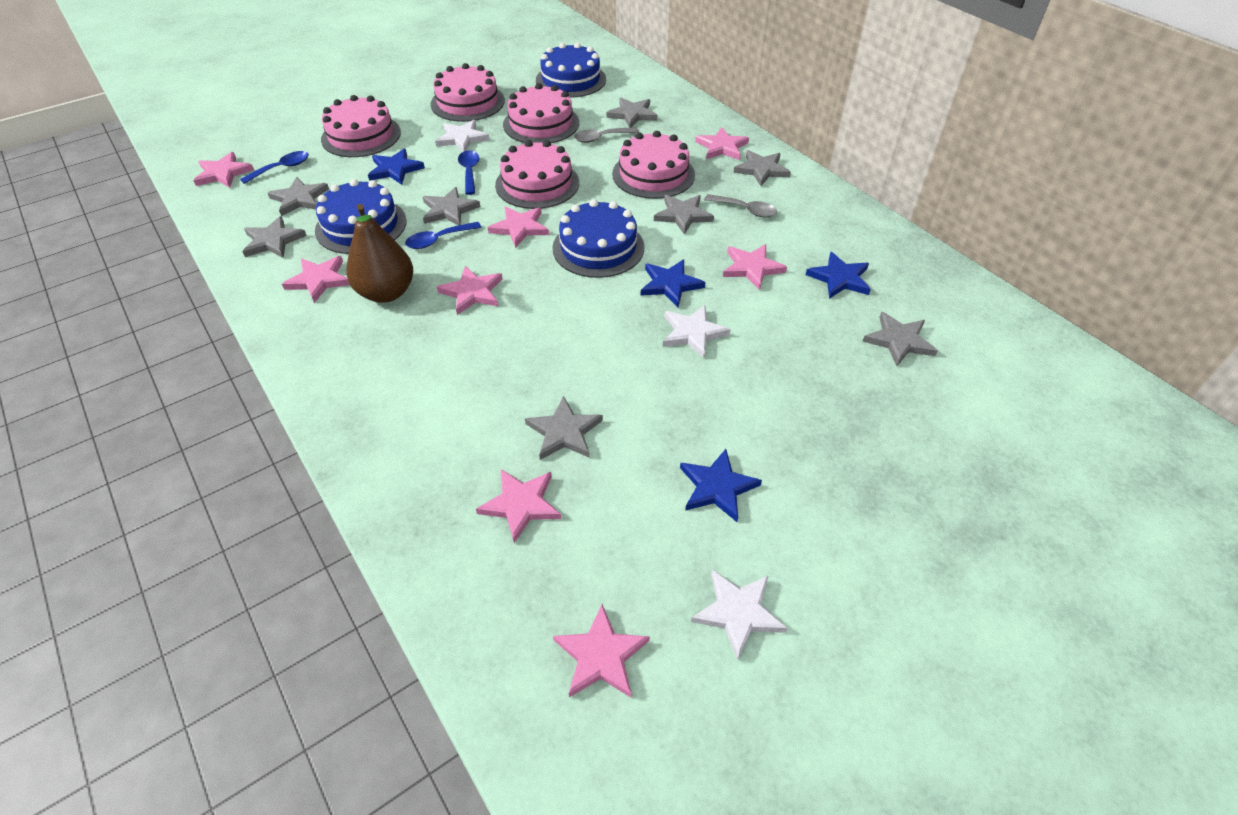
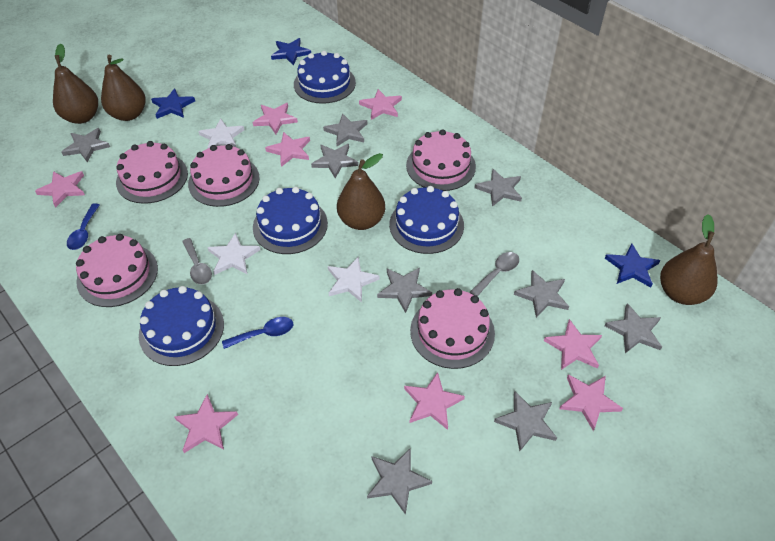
blue cake: [315,179,407,254] [536,43,606,98] [552,199,645,278] = 3 -> [139,286,224,366] [253,187,328,254] [294,51,356,104] [389,186,464,254] = 4
blue spoon: [240,151,309,184] [405,222,482,249] [458,150,479,195] = 3 -> [67,203,100,250] [222,317,293,349] = 2
blue star: [368,149,425,185] [641,259,705,307] [680,449,762,522] [806,252,871,299] = 4 -> [151,88,195,119] [271,38,311,66] [605,243,660,288] = 3
brown pear: [346,204,413,303] = 1 -> [53,43,98,124] [101,55,146,121] [337,153,385,230] [660,214,718,305] = 4
grey star: [242,216,307,258] [268,177,329,216] [423,187,480,225] [525,396,603,460] [606,97,658,128] [654,195,714,235] [734,150,791,186] [862,311,938,366] = 8 -> [61,128,110,162] [311,144,359,178] [323,113,367,146] [367,448,432,515] [377,267,432,313] [475,168,522,207] [494,391,557,451] [514,270,569,318] [604,304,662,353] = 9

